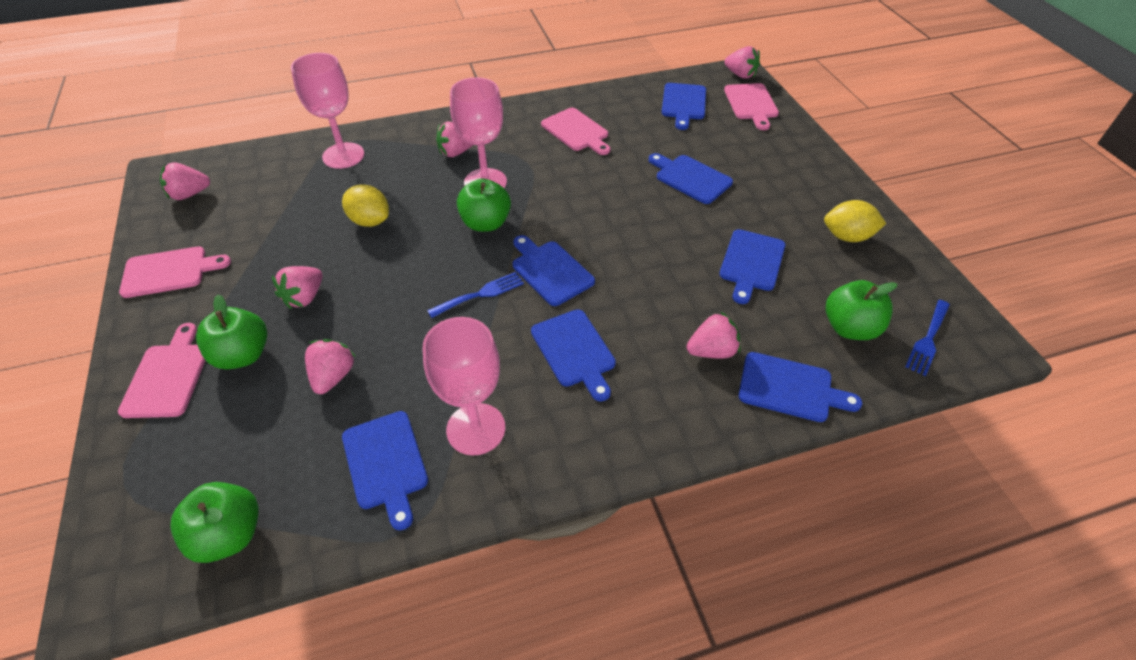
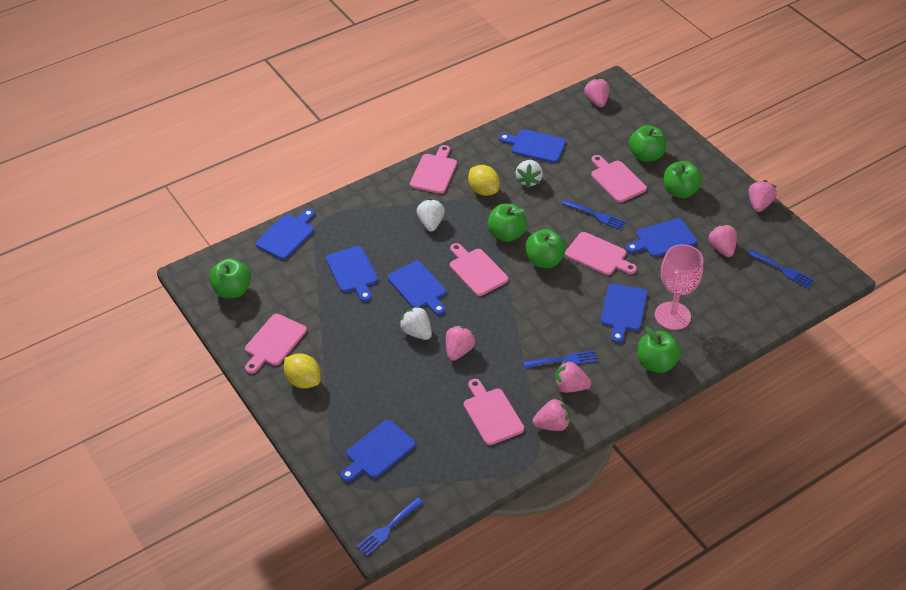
blue fork: [427,272,524,318] [905,300,950,376] = 2 -> [356,497,423,556] [523,350,597,368] [562,200,626,230] [748,250,814,288] = 4
green apple: [170,482,259,563] [196,295,267,370] [457,178,511,232] [826,280,898,340] = 4 -> [209,258,251,298] [487,204,527,242] [526,229,566,268] [629,125,666,162] [638,327,681,373] [664,161,702,198] = 6
pink cutting board: [118,323,206,418] [119,246,231,298] [541,108,610,155] [724,83,779,130] = 4 -> [245,314,307,374] [410,145,457,194] [450,243,508,296] [464,379,524,445] [565,232,637,275] [591,155,647,203] = 6
pink goblet: [291,53,364,169] [423,317,505,456] [450,77,507,188] = 3 -> [655,244,703,330] = 1
white strawberry: none = 0 -> [399,306,432,340] [417,198,445,232] [515,160,543,188] = 3

